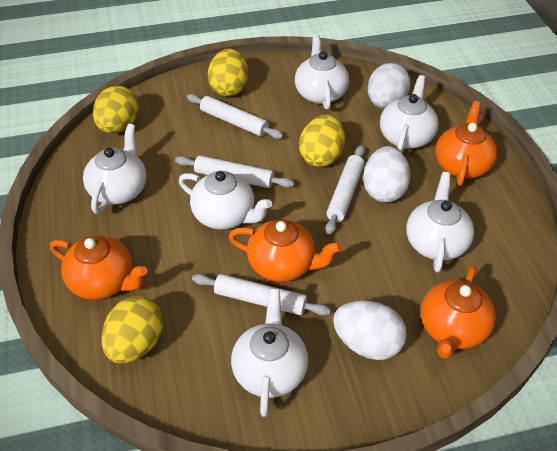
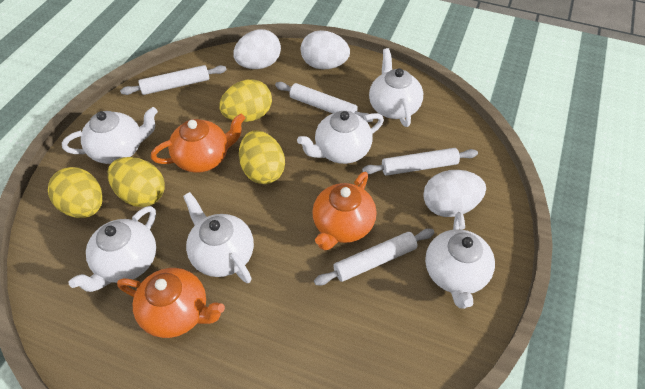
orange teapot: [50,236,147,300] [229,219,342,282] [421,265,496,359] [435,101,497,186] = 4 -> [117,268,225,338] [151,113,245,173] [312,172,377,250] = 3

